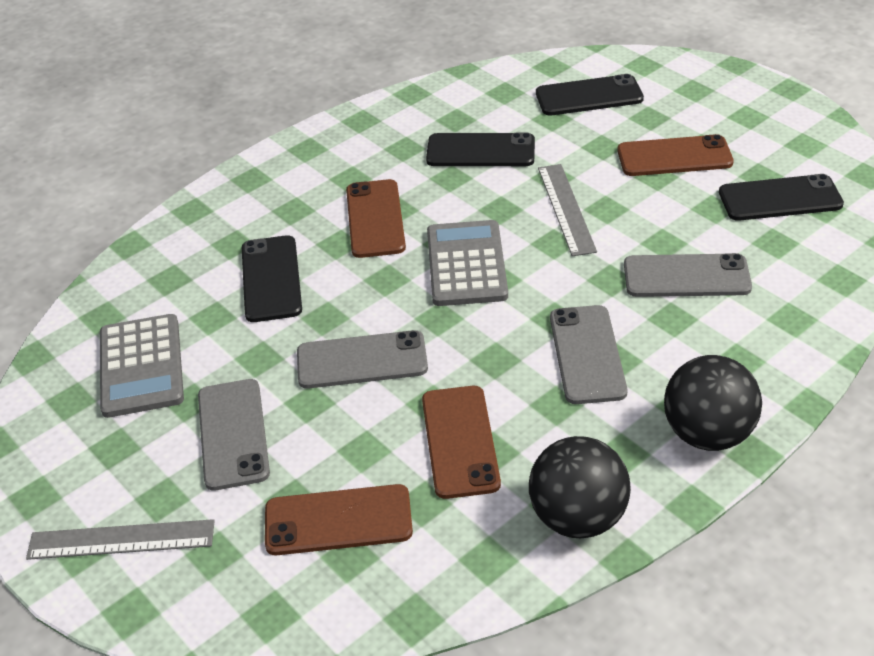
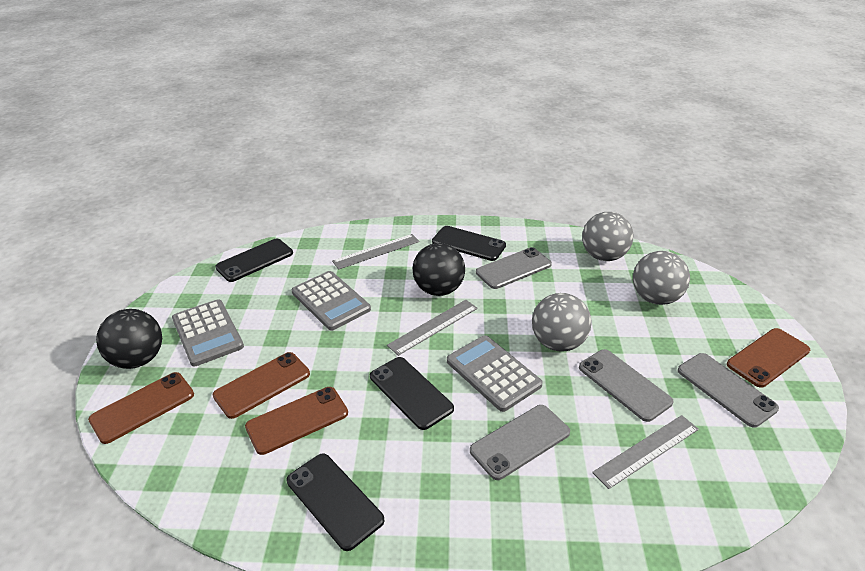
grey ball: none = 0 -> [532,293,592,352] [582,212,634,261] [633,251,690,305] = 3
grey calculator: [100,314,184,418] [427,220,508,306] = 2 -> [172,299,244,367] [292,271,371,330] [447,335,543,412] = 3
grey ruler: [26,519,215,560] [538,164,597,256] = 2 -> [332,234,420,270] [387,300,478,356] [592,415,699,489] = 3

